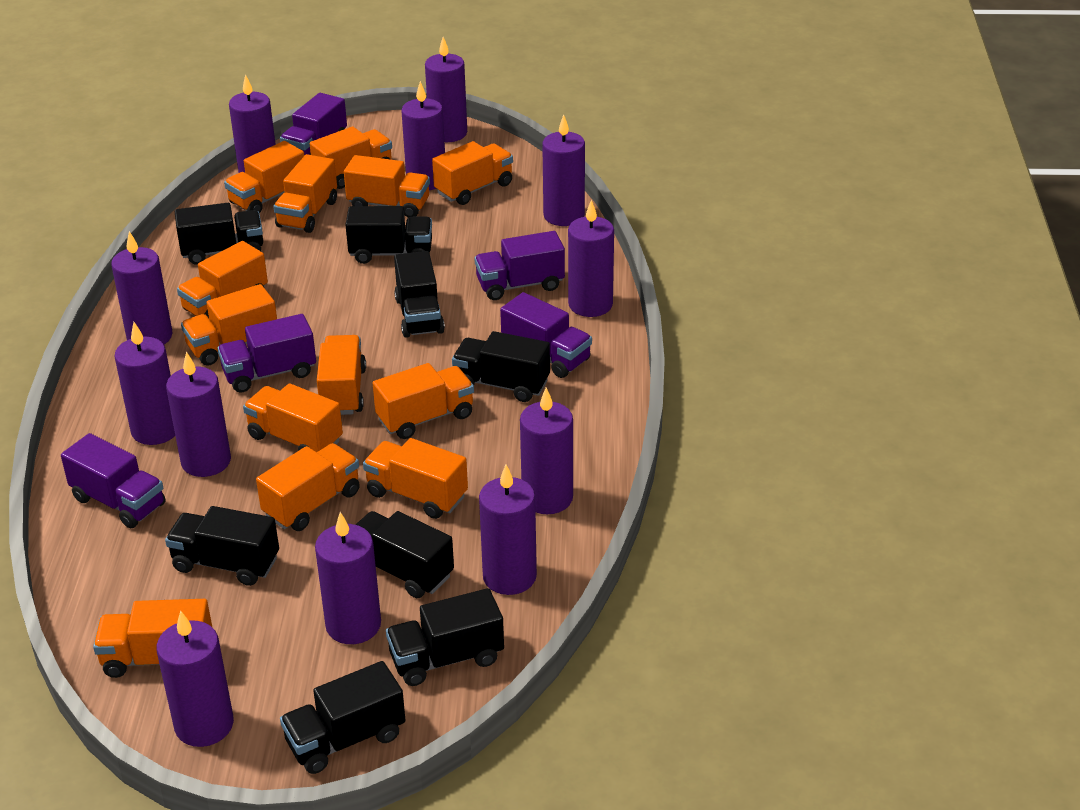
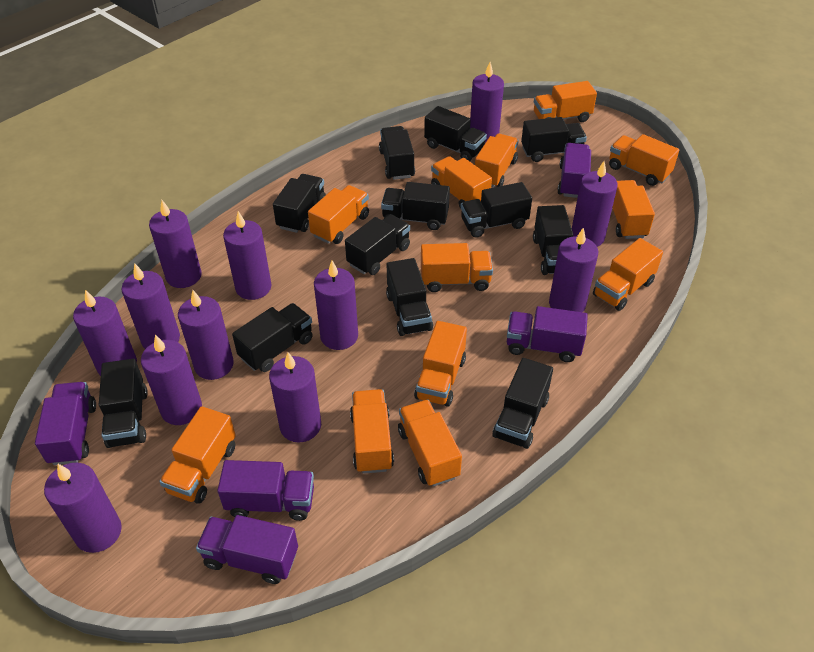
black truck: [165,506,279,586] [175,203,263,264] [280,661,406,774] [345,206,432,264] [355,511,454,598] [386,588,504,686] [394,251,445,338] [452,331,550,402] = 8 -> [99,359,148,448] [232,303,313,372] [273,174,326,233] [345,214,410,275] [379,126,415,180] [381,182,450,230] [386,258,433,336] [424,106,487,161] [461,182,532,238] [493,358,553,449] [521,117,587,162] [533,205,573,275] = 12
orange truck: [93,599,212,678] [177,241,268,318] [181,284,277,366] [224,141,305,213] [243,383,343,452] [256,443,360,531] [273,154,337,233] [310,127,392,189] [317,335,366,415] [344,155,430,217] [363,438,468,519] [373,363,474,439] [432,141,513,205] = 13 -> [159,406,236,504] [308,185,369,244] [350,389,394,474] [398,400,462,487] [414,321,467,407] [421,243,493,292] [431,156,492,209] [475,134,519,188] [534,81,597,122] [593,238,663,311] [609,134,679,186] [613,180,655,239] = 12

